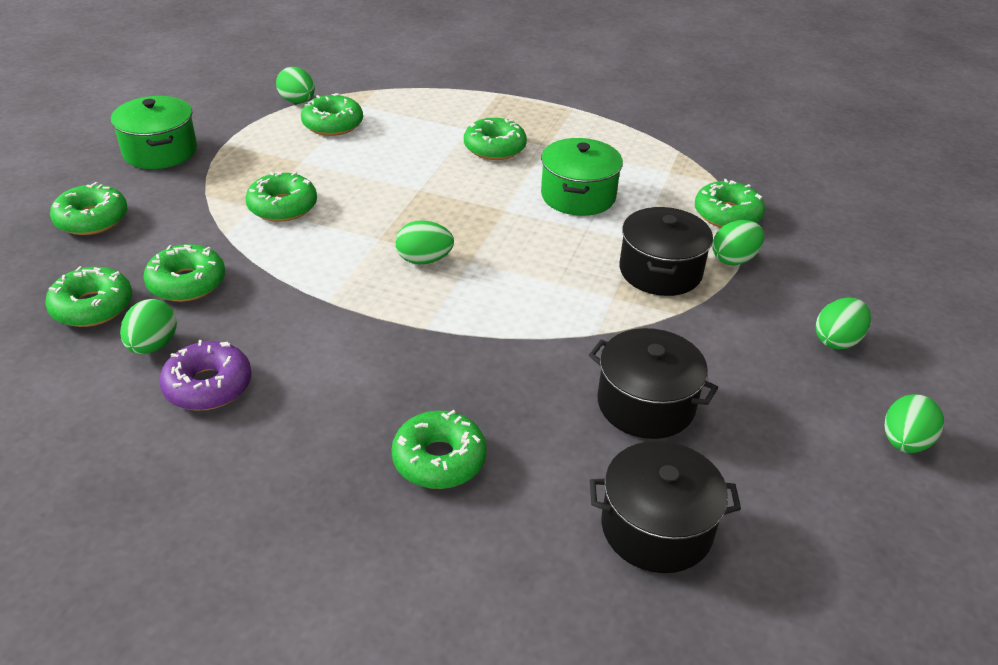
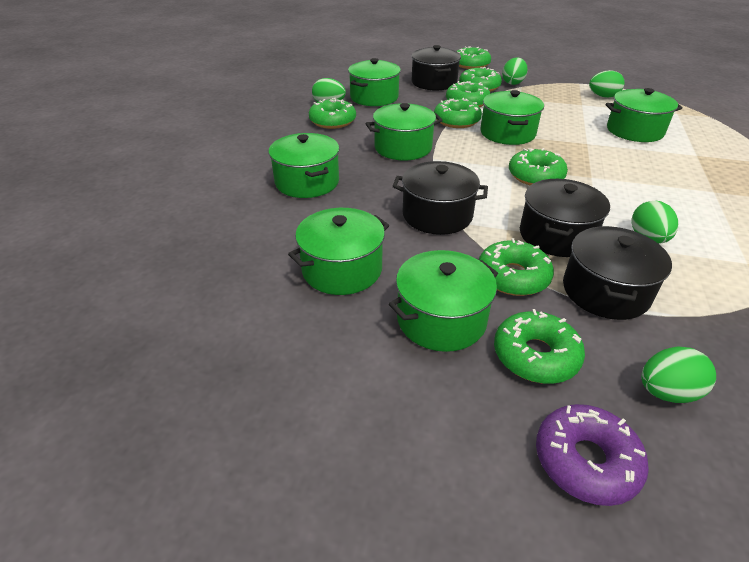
black pot: [589,328,718,439] [590,441,741,573] [619,207,713,296] = 3 -> [393,161,488,235] [411,45,461,91] [520,179,610,257] [563,226,672,320] = 4
green egg: [120,299,177,354] [276,67,315,103] [396,220,454,264] [712,220,764,266] [816,298,871,350] [884,394,944,453] = 6 -> [312,78,346,102] [502,58,528,85] [589,70,625,98] [632,201,678,244] [642,346,716,403] = 5
green pot: [111,96,197,169] [541,138,623,216] = 2 -> [269,133,339,198] [288,208,389,295] [348,58,401,106] [365,103,443,160] [389,250,498,352] [480,90,544,145] [606,88,682,142] = 7

